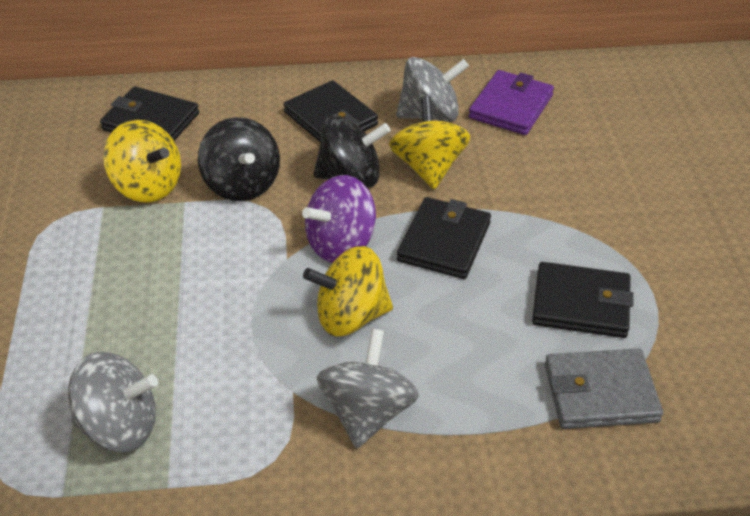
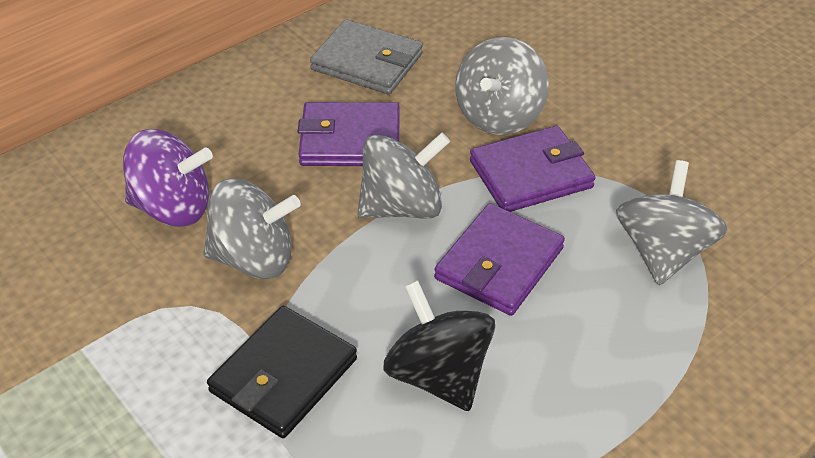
black spinning top: [198,117,280,201] [314,115,391,188] = 2 -> [383,280,495,411] = 1
black wallet: [100,86,199,141] [284,80,378,142] [397,197,491,279] [532,262,634,338] = 4 -> [207,306,357,438] = 1
grey spinning top: [68,352,158,452] [317,329,419,448] [396,57,469,122] = 3 -> [203,178,301,279] [357,132,450,219] [455,37,549,135] [616,160,728,285] = 4
purple wallet: [469,70,554,135] = 1 -> [298,102,400,166] [434,203,565,316] [470,126,596,212] = 3
yellow spinning top: [103,120,181,202] [303,246,393,337] [389,96,471,189] = 3 -> none = 0

